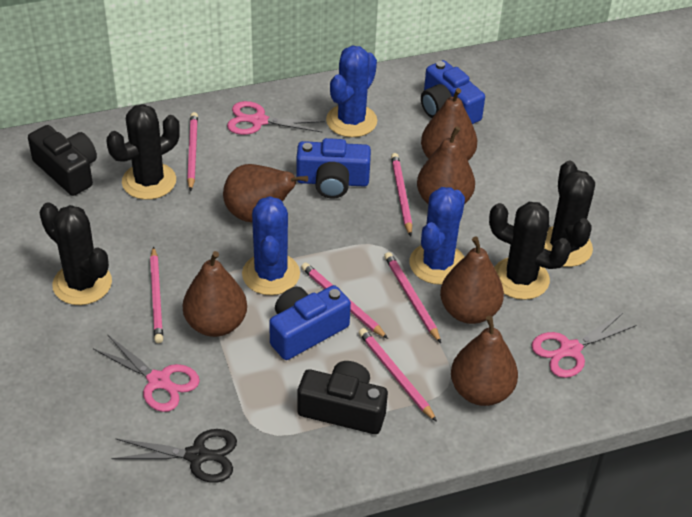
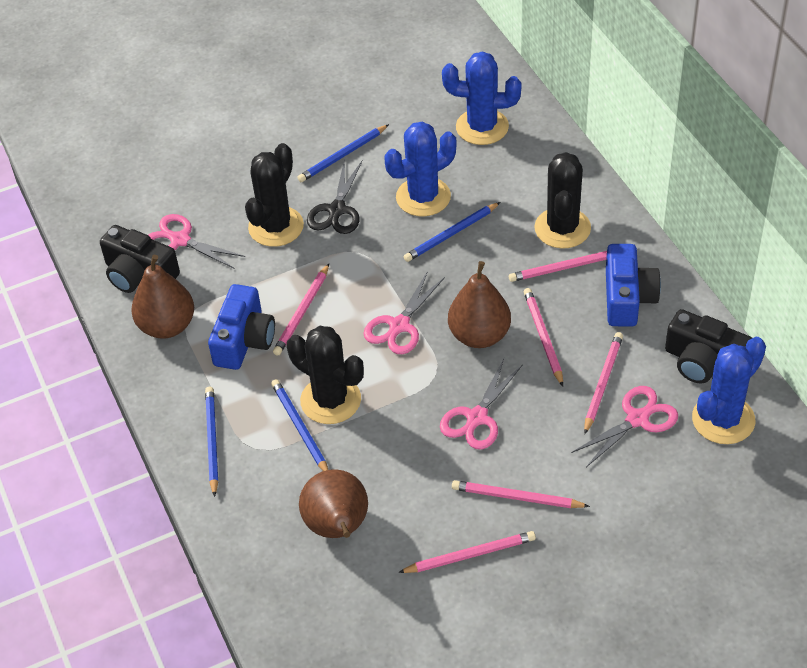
black cactus: [39,202,112,305] [106,104,180,200] [489,202,571,300] [544,161,595,267] = 4 -> [245,143,304,247] [287,326,364,424] [534,152,591,249] = 3
blue camera: [269,285,351,360] [296,138,371,199] [421,60,485,124] = 3 -> [208,284,275,370] [606,244,661,327] = 2
blue pencil: none = 0 -> [205,387,218,497] [271,379,328,471] [297,124,389,182] [404,202,500,262] = 4
brown pear: [183,251,247,337] [223,164,308,222] [417,126,475,204] [421,88,477,161] [440,237,504,324] [451,316,518,406] = 6 -> [131,255,194,338] [299,469,368,538] [448,261,511,348] = 3
pink scissors: [93,334,200,412] [227,101,325,135] [531,312,637,378] = 3 -> [148,214,245,269] [363,271,445,354] [440,359,523,450] [571,386,678,467] = 4

